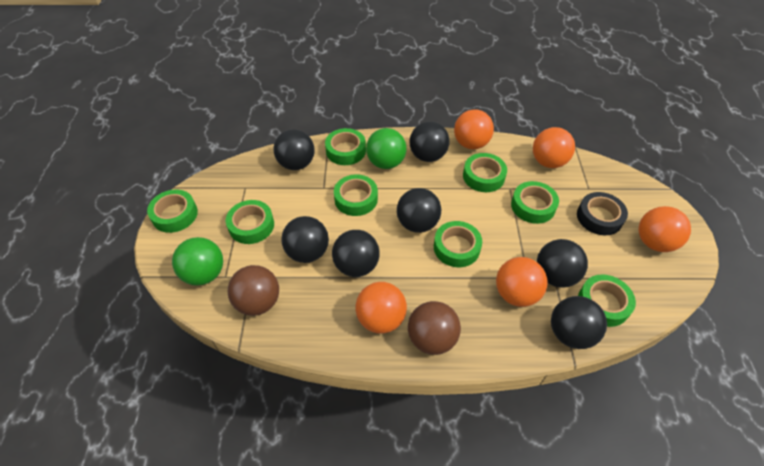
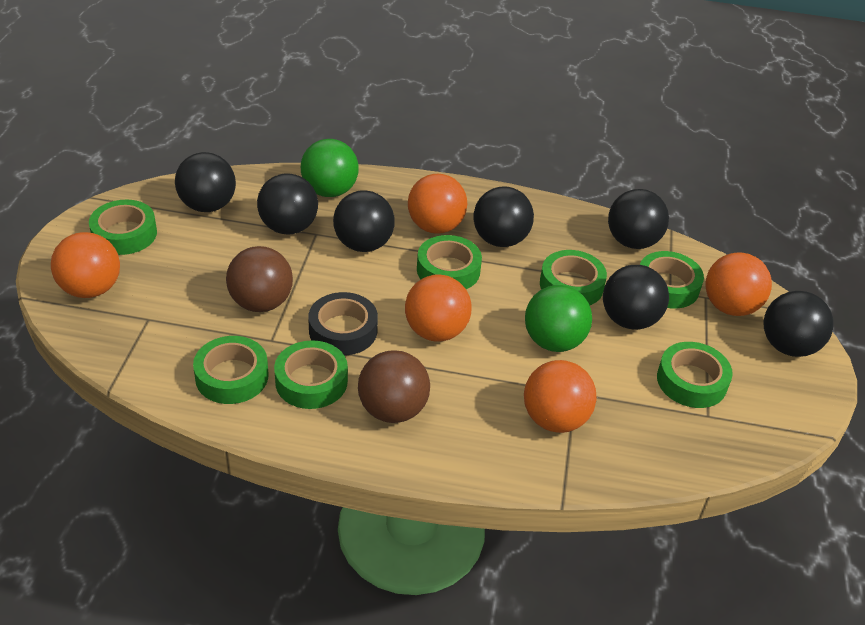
green tape: [147,190,198,233] [226,200,274,244] [325,128,366,165] [334,174,378,216] [434,221,482,267] [463,153,507,192] [511,181,559,224] [578,274,636,327] = 8 -> [89,200,157,255] [193,336,269,404] [274,340,348,409] [417,235,482,289] [540,250,607,305] [640,251,704,309] [657,342,733,408] = 7

